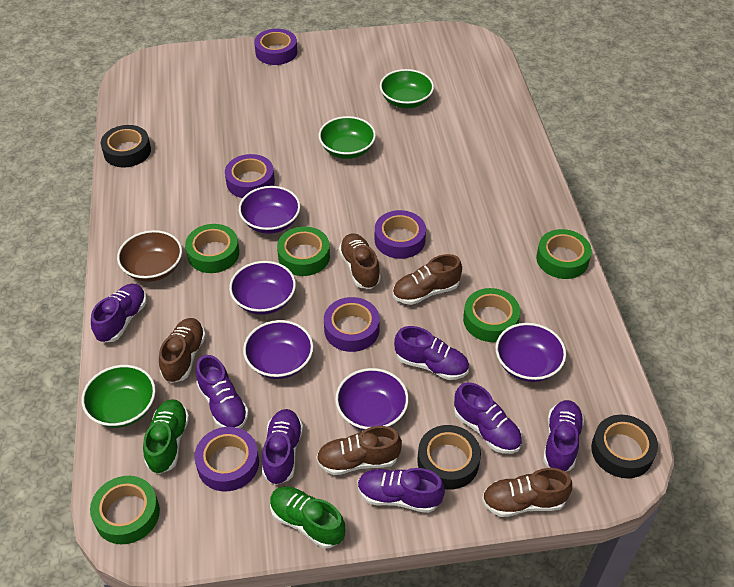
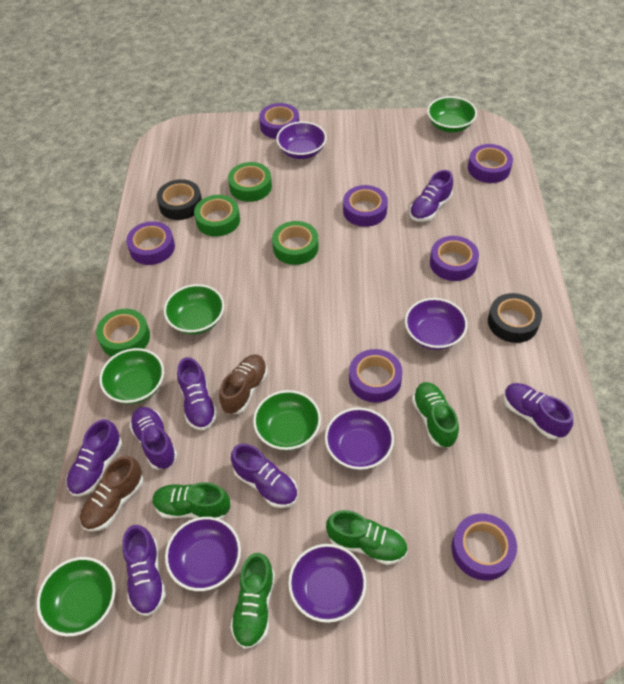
black tape: [101,125,151,168] [417,425,481,490] [591,415,658,478] = 3 -> [157,179,202,220] [488,293,542,343] = 2
brown bowl: [117,230,182,282] = 1 -> none = 0
brown shoe: [159,318,206,383] [316,426,402,475] [339,233,381,289] [393,254,462,305] [482,468,572,517] = 5 -> [80,456,143,531] [219,354,268,414] = 2
green bowl: [82,365,156,428] [319,116,376,159] [380,69,434,108] = 3 -> [37,557,116,636] [99,348,164,404] [164,284,224,334] [253,390,321,451] [427,96,477,132] = 5
green shoe: [143,399,189,474] [270,487,345,548] = 2 -> [152,482,230,519] [230,553,275,649] [326,510,408,565] [412,382,459,448] = 4
green tape: [90,476,160,544] [185,224,239,273] [277,226,330,276] [463,288,520,342] [536,229,592,279] = 5 -> [96,309,150,357] [194,195,240,237] [228,162,272,202] [272,221,319,265] = 4
purple tape: [194,427,259,491] [225,154,275,198] [254,29,297,65] [324,297,380,352] [375,210,426,259] = 5 -> [126,221,175,265] [259,103,299,139] [343,185,388,227] [349,349,403,403] [430,236,479,281] [452,513,517,580] [468,144,513,183] = 7

